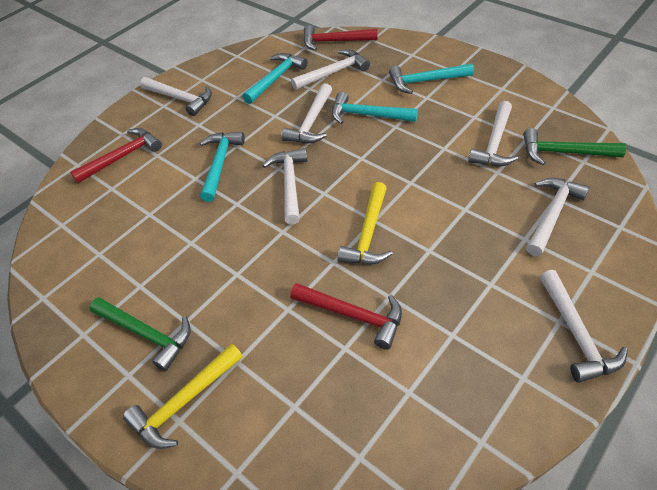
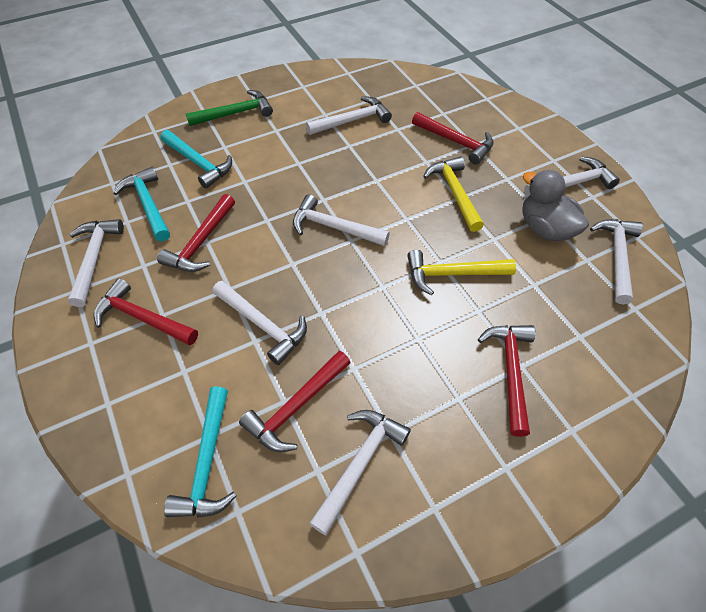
green hammer: [89,297,191,371] [523,128,626,165] = 2 -> [186,90,273,126] = 1
grey duck: none = 0 -> [522,170,589,241] = 1
red hammer: [70,128,162,183] [290,283,402,349] [304,25,378,51] = 3 -> [94,278,198,345] [157,194,235,272] [239,351,351,452] [412,112,493,165] [478,325,536,437] = 5
turquoise hammer: [200,132,245,202] [243,53,308,104] [332,92,418,124] [389,63,474,94] = 4 -> [113,167,170,241] [160,130,232,189] [164,387,236,518] = 3

